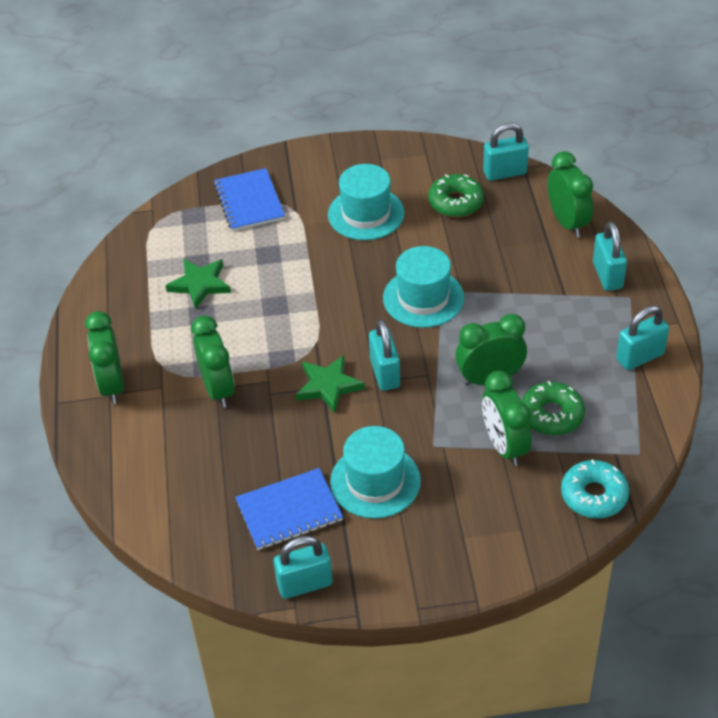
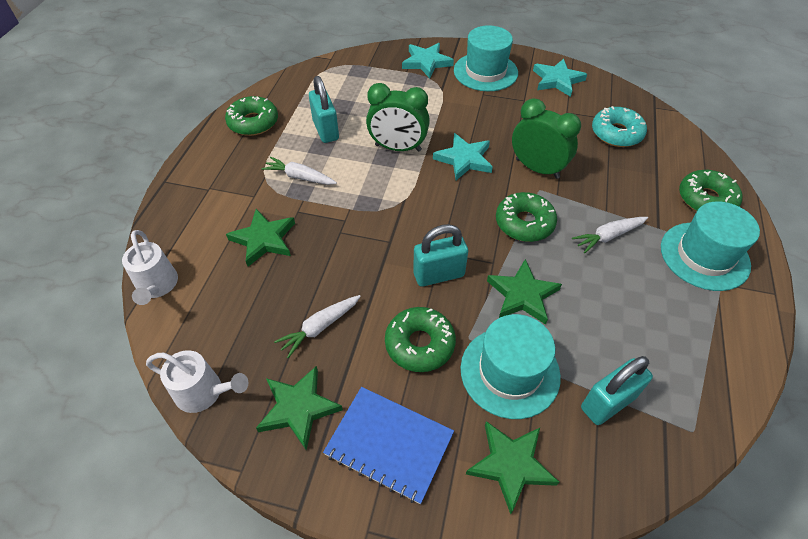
blue notebook: [214,168,285,231] [235,468,343,550] = 2 -> [323,387,454,504] = 1
green clock: [85,311,124,404] [191,315,235,408] [455,314,527,386] [482,371,532,466] [548,151,593,237] = 5 -> [366,83,430,152] [512,98,581,179] = 2
green donut: [428,174,484,217] [522,381,585,435] = 2 -> [225,96,278,136] [385,307,456,372] [496,192,557,242] [679,170,743,212] = 4
green star: [165,259,231,309] [296,355,365,413] = 2 -> [226,209,295,267] [256,366,343,450] [466,421,559,514] [487,259,562,325] = 4
turquoise padlock: [274,536,333,599] [369,319,400,391] [483,123,529,181] [593,222,627,291] [616,306,669,370] = 5 -> [309,76,339,143] [413,224,468,287] [581,356,653,425] = 3
turquoise star: none = 0 -> [402,43,454,78] [433,133,493,180] [533,59,587,97] = 3
white carrot: none = 0 -> [261,157,337,185] [274,295,361,358] [572,217,648,253] = 3
white watering can: none = 0 -> [122,230,178,305] [146,350,248,413] = 2

